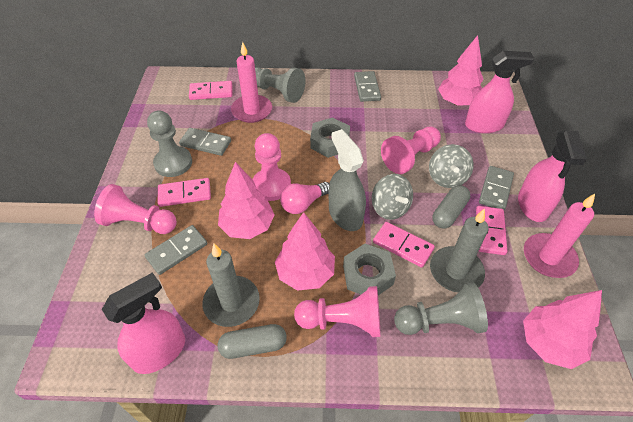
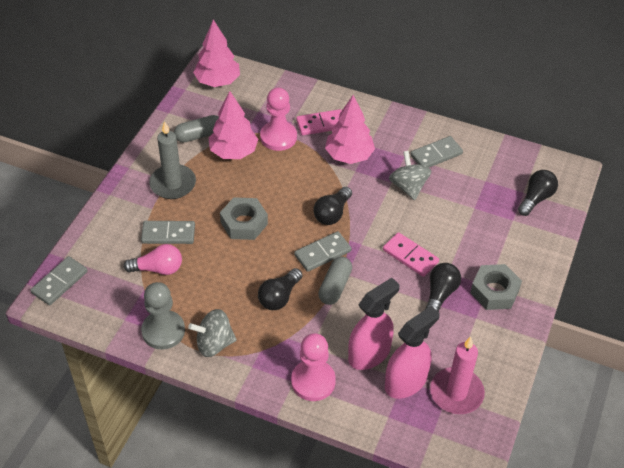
black light bulb: none = 0 -> [258,268,302,310] [313,187,352,225] [425,263,461,312] [518,170,558,216] = 4
grey candle: [202,243,260,327] [430,208,489,292] = 2 -> [149,121,196,199] = 1
grey pawn: [147,110,192,177] [255,67,305,103] [394,283,488,335] = 3 -> [141,282,185,350] = 1
grey spray bottle: [329,129,366,231] = 1 -> none = 0
pink candle: [231,42,272,123] [524,194,595,278] = 2 -> [430,336,485,414] = 1
pink domino: [158,178,211,207] [189,81,232,100] [373,222,435,268] [476,206,507,255] = 4 -> [296,109,342,135] [383,232,439,277] = 2
pink pawn: [94,184,177,234] [252,133,291,201] [294,286,381,337] [381,127,441,174] = 4 -> [260,88,297,151] [291,333,336,401] = 2
pink spray bottle: [102,272,185,374] [465,51,534,133] [518,131,587,222] = 3 -> [348,278,400,370] [385,306,440,399] = 2
pink tree: [218,162,274,239] [275,212,335,291] [438,35,483,106] [523,290,602,369] = 4 -> [193,20,240,87] [208,91,258,159] [325,95,375,164] = 3

